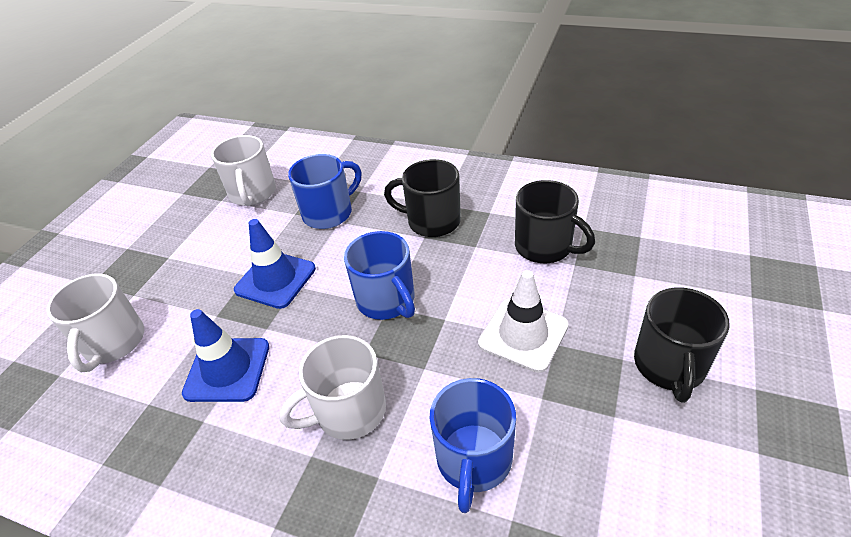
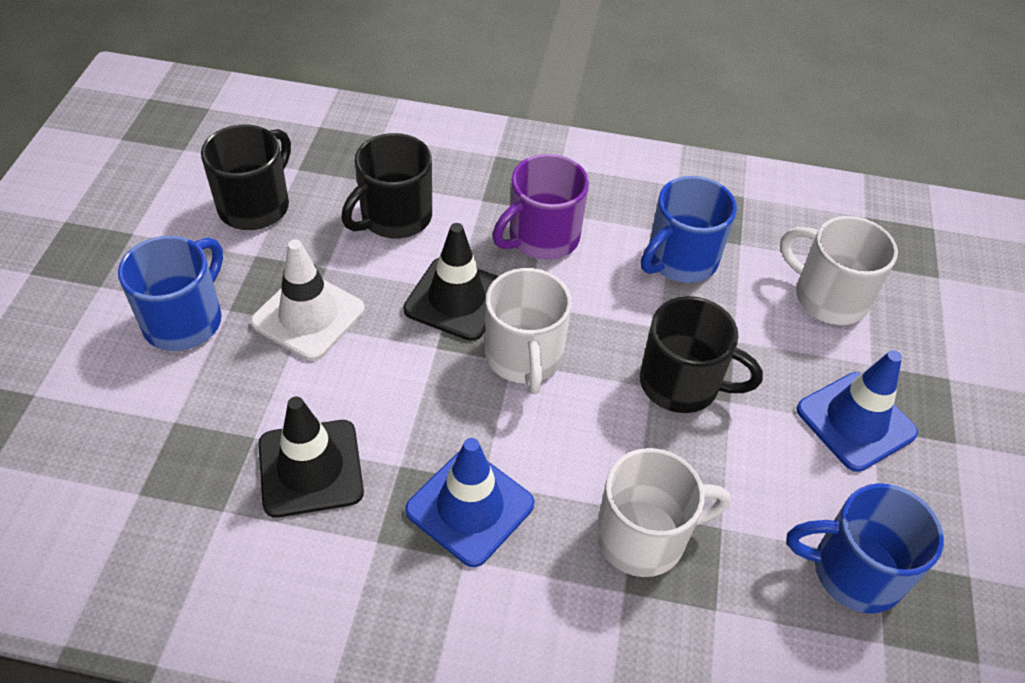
black traffic cone: none = 0 -> [258,397,364,518] [403,223,498,341] = 2
purple mug: none = 0 -> [492,154,589,260] = 1

